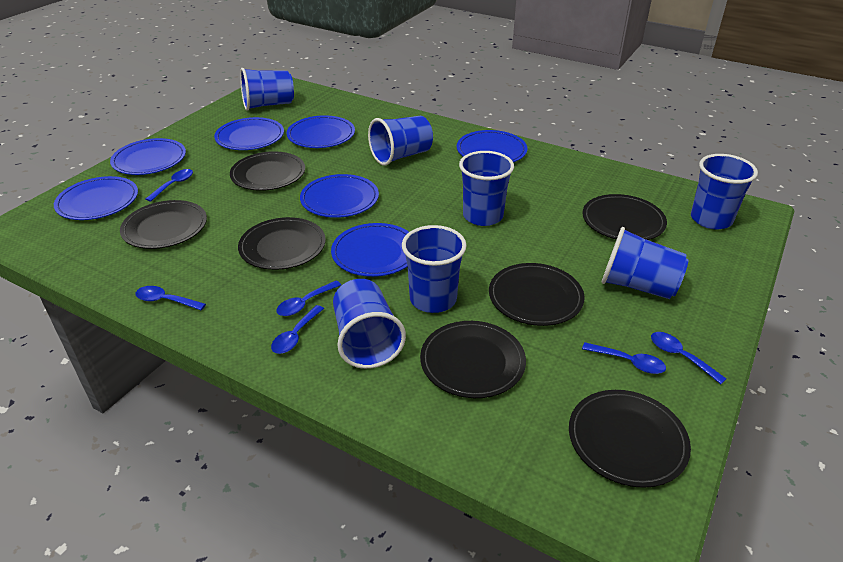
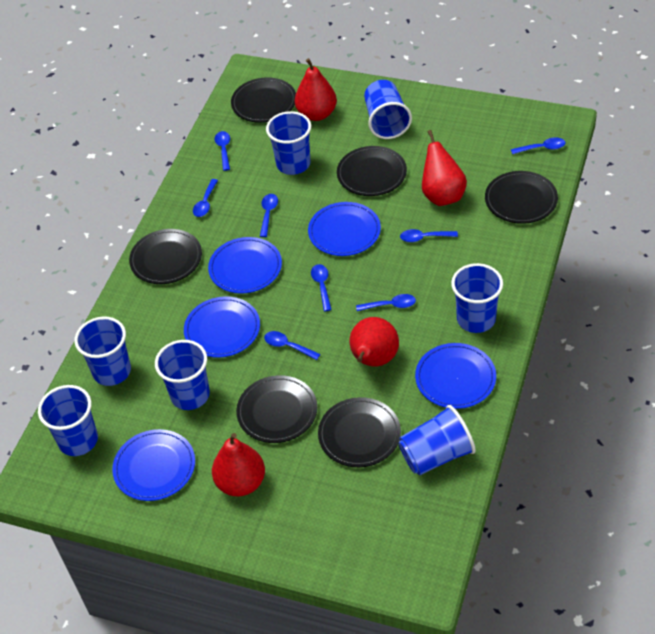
black plate: [120,200,207,249] [230,151,305,191] [238,217,326,270] [420,321,526,398] [489,263,585,326] [569,390,691,488] [582,194,667,240] = 7 -> [129,229,202,284] [231,77,296,123] [236,375,317,443] [318,397,401,467] [337,146,407,196] [485,171,558,224] = 6
blue plate: [54,176,138,220] [110,138,186,175] [214,117,284,150] [287,115,355,148] [300,174,379,218] [331,223,409,277] [457,130,527,162] = 7 -> [112,429,195,501] [184,296,260,358] [208,237,282,294] [308,202,381,256] [415,343,496,409] = 5
blue spoon: [136,286,206,310] [146,169,193,202] [271,305,324,354] [276,281,341,316] [582,342,666,374] [651,332,726,384] = 6 -> [193,179,218,217] [215,131,230,171] [260,194,278,237] [264,331,320,360] [311,264,332,311] [356,294,416,311] [400,229,458,242] [511,137,565,154] = 8
red pear: none = 0 -> [212,433,265,496] [295,58,337,121] [350,317,399,366] [422,130,467,206] = 4

